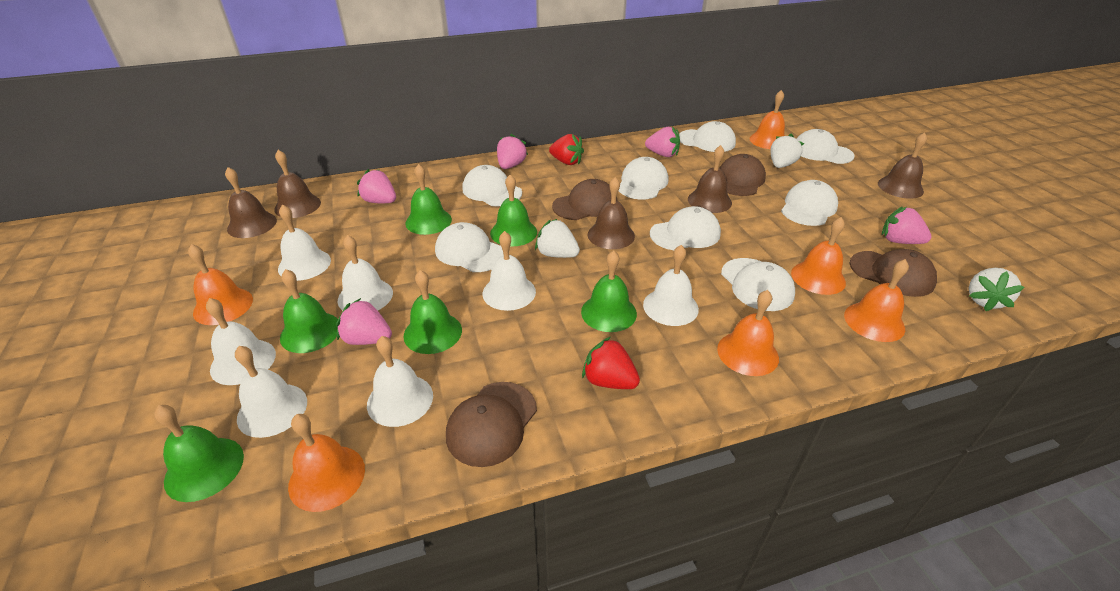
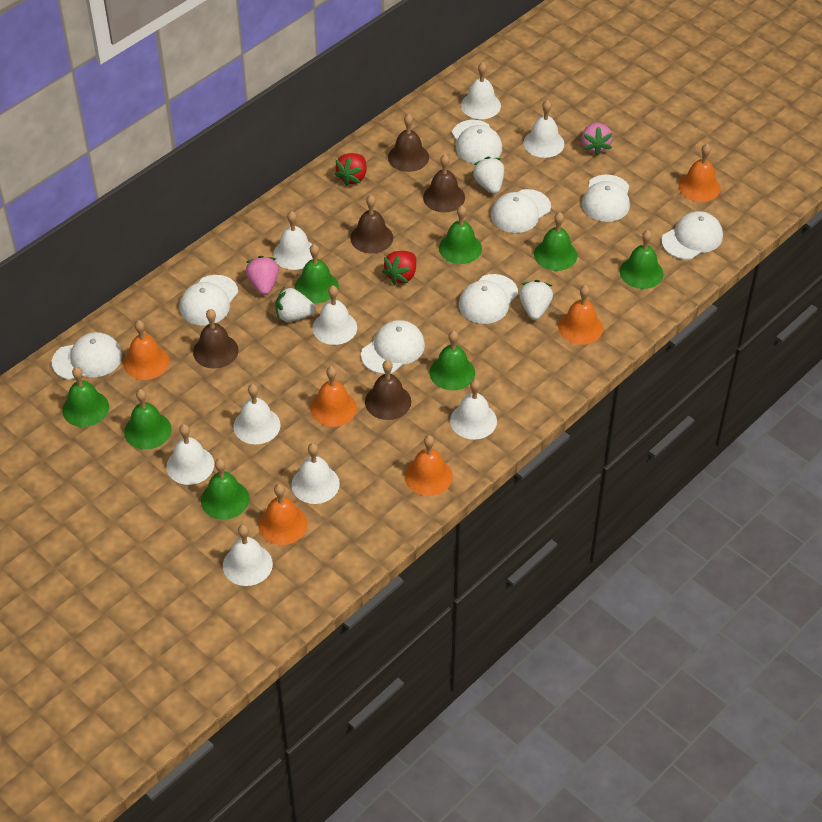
brown cap: [446,382,537,467] [552,179,617,220] [719,154,766,196] [850,249,937,297] = 4 -> none = 0
green bell: [154,405,244,502] [280,269,338,353] [403,270,462,354] [405,164,452,235] [490,175,537,246] [581,250,637,332] = 6 -> [62,367,109,427] [124,389,172,449] [201,459,249,520] [295,244,339,303] [430,331,475,390] [439,205,482,264] [534,212,577,271] [620,230,663,289] = 8
pink strawberry: [336,298,392,345] [357,169,396,203] [497,134,528,169] [645,127,680,157] [882,207,932,244] = 5 -> [245,256,279,295] [581,123,613,156] = 2
white bell: [206,298,276,385] [235,346,307,438] [278,204,331,281] [338,235,393,311] [367,336,433,427] [483,231,536,311] [643,245,699,326] = 7 -> [166,424,214,485] [223,525,273,586] [234,384,280,444] [273,211,313,270] [291,443,340,504] [312,285,357,345] [450,379,497,440] [461,62,501,119] [523,100,564,158] = 9

